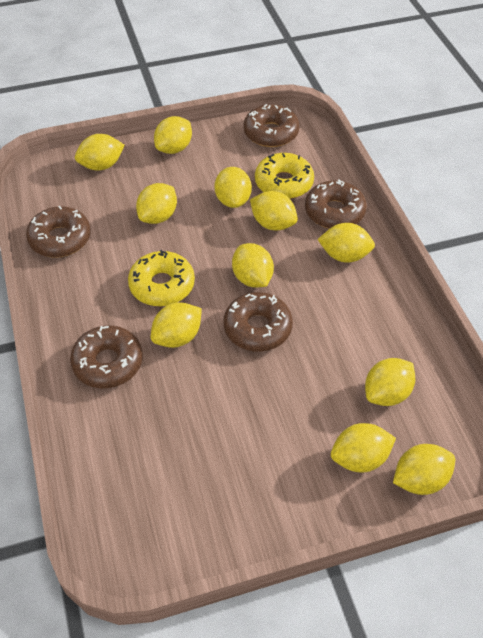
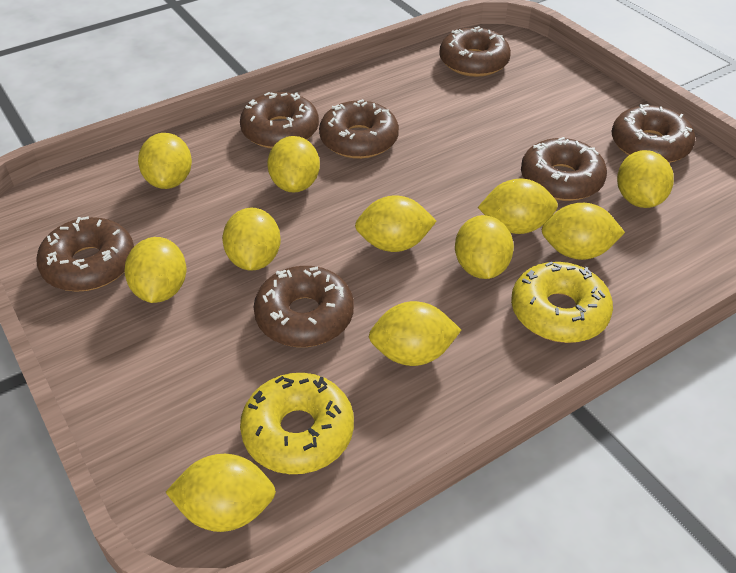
brown donut: [26,205,91,258] [70,325,143,388] [223,292,293,352] [243,104,300,147] [305,179,367,229] = 5 -> [36,216,134,292] [240,92,319,149] [254,266,354,347] [319,99,399,159] [439,26,511,77] [521,137,607,201] [612,104,695,163] = 7

